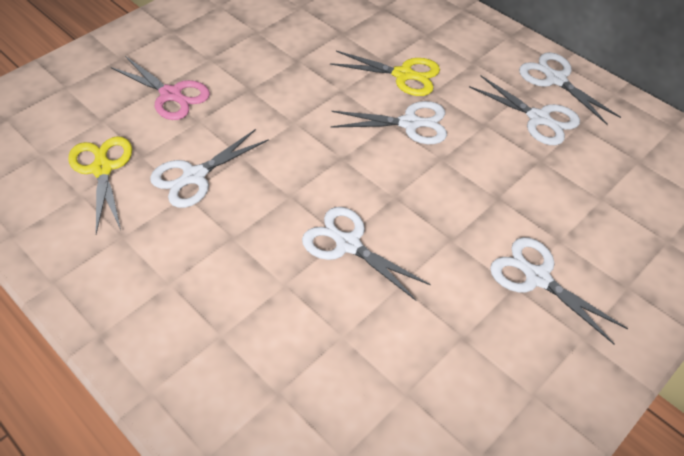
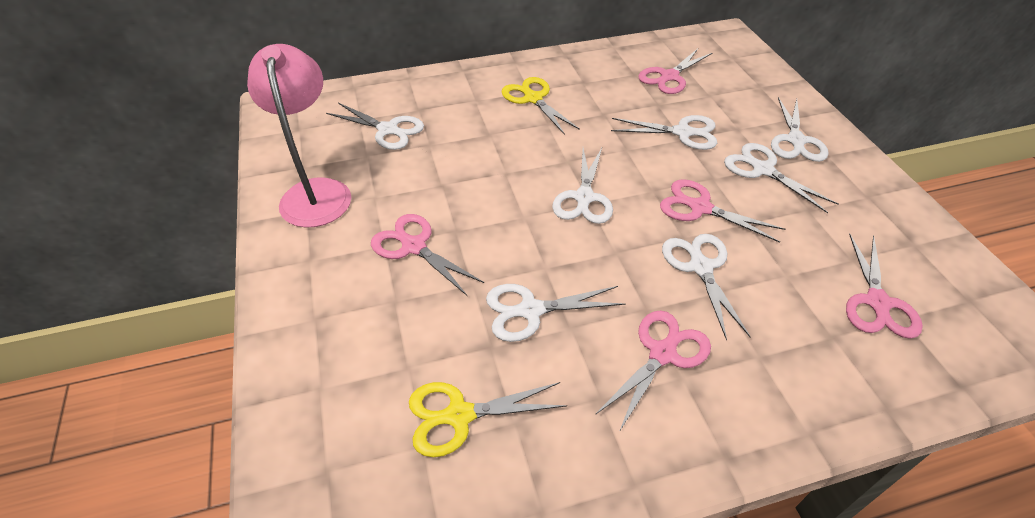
pink lamp: none = 0 -> [247,44,351,228] = 1
pink scissors: [111,56,210,120] = 1 -> [371,214,484,296] [595,310,711,432] [638,49,712,94] [660,179,785,243] [846,233,923,339] = 5
white scissors: [150,129,269,208] [302,207,431,301] [331,101,447,144] [469,76,580,145] [490,237,628,345] [519,52,621,125] = 6 -> [326,103,424,150] [486,284,625,342] [552,148,613,224] [611,115,717,150] [662,234,751,340] [724,143,839,213] [771,97,829,162] = 7

